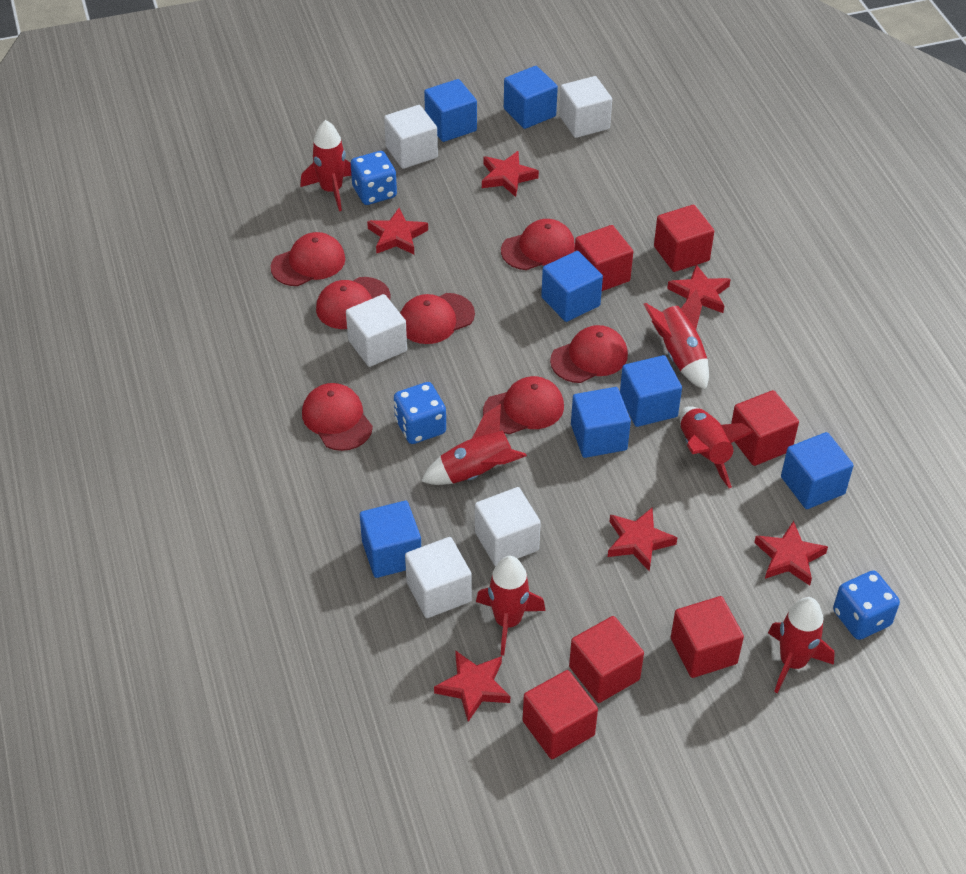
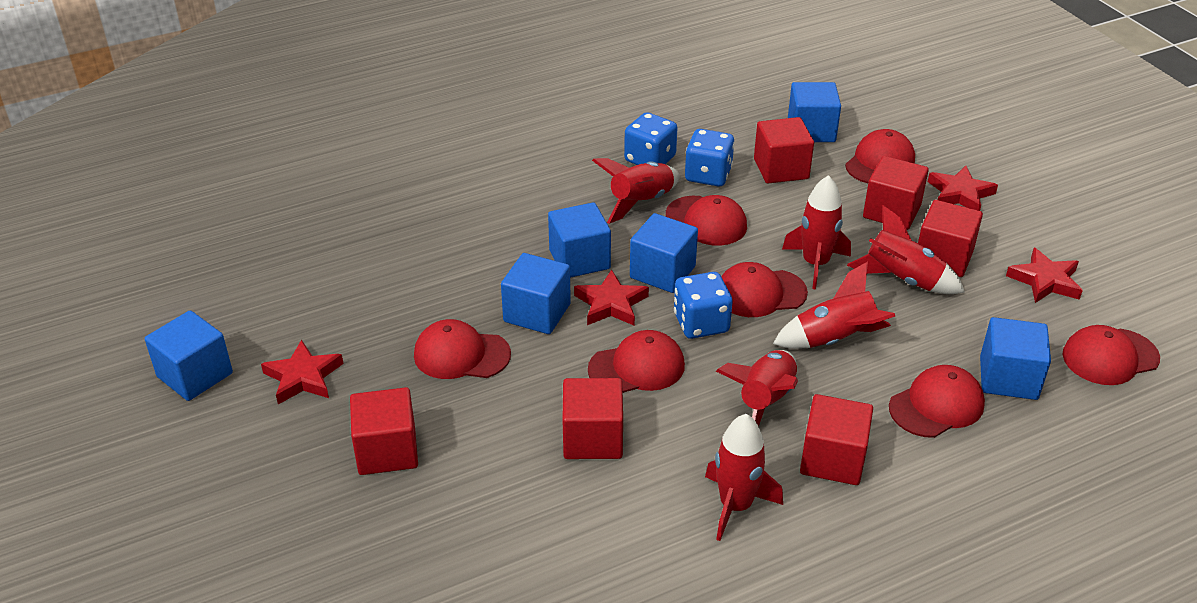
blue cube: [360,501,421,578] [424,79,477,142] [504,66,558,129] [541,251,603,322] [571,387,631,458] [620,355,682,427] [781,432,854,509] = 7 -> [145,310,233,401] [501,253,571,334] [548,202,611,278] [630,213,698,293] [788,82,841,142] [980,317,1051,400] = 6
red star: [367,208,428,255] [434,650,510,722] [482,151,539,197] [608,508,678,571] [667,264,731,313] [754,521,828,586] = 6 -> [261,340,343,404] [574,270,649,326] [928,166,998,211] [1006,248,1083,303] = 4
white cube: [346,294,407,367] [384,105,438,169] [405,537,472,618] [475,487,541,566] [559,76,612,138] = 5 -> none = 0

